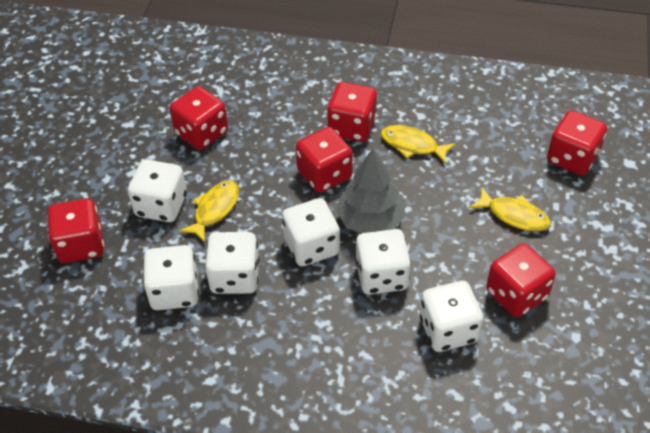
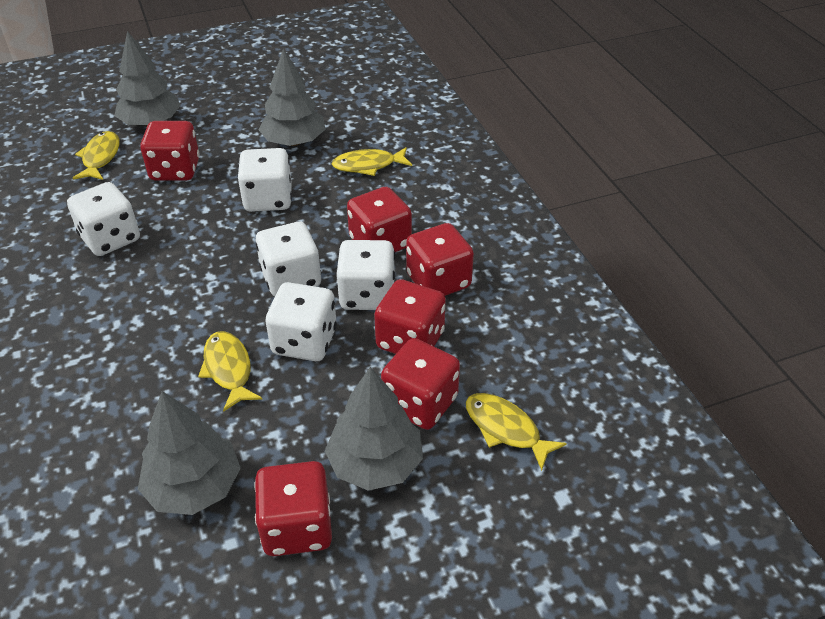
grey tree: [336,149,406,233] = 1 -> [114,31,181,126] [138,391,240,515] [259,49,325,146] [325,367,423,491] = 4
white dice: [128,160,187,222] [143,245,199,310] [205,232,259,294] [282,198,340,266] [355,229,411,295] [420,281,483,352] = 6 -> [67,182,140,256] [237,148,292,212] [256,222,321,297] [265,282,337,361] [337,240,395,310] = 5
yellow fish: [179,180,239,243] [381,125,456,164] [470,188,551,231] = 3 -> [73,131,120,180] [198,331,262,412] [332,147,412,176] [466,393,567,471] = 4

